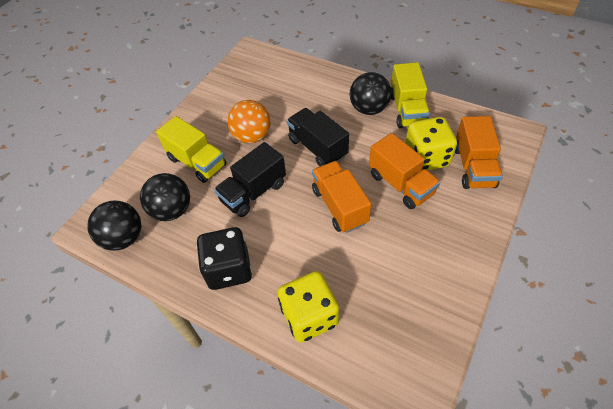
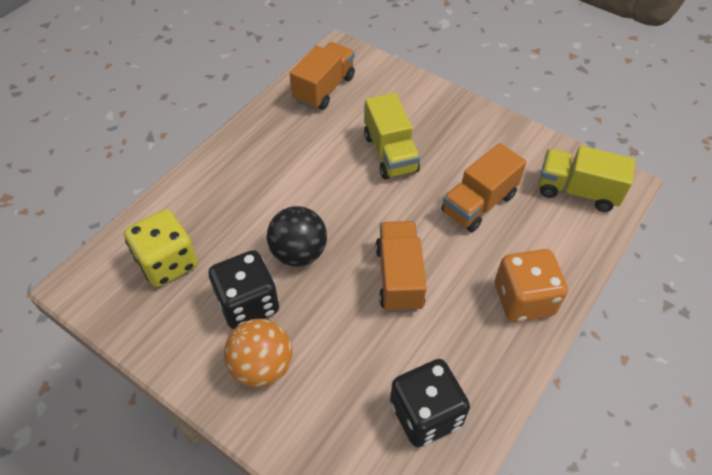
black ball: [87,201,141,251] [140,173,190,221] [350,72,392,115] = 3 -> [267,206,327,267] = 1
black dice: [196,227,252,290] = 1 -> [209,250,279,330] [390,359,470,447] = 2
black truck: [214,142,286,217] [287,108,349,166] = 2 -> none = 0
orange dice: none = 0 -> [495,249,568,322] = 1
yellow dice: [278,271,339,342] [405,117,457,170] = 2 -> [124,209,198,287] = 1

